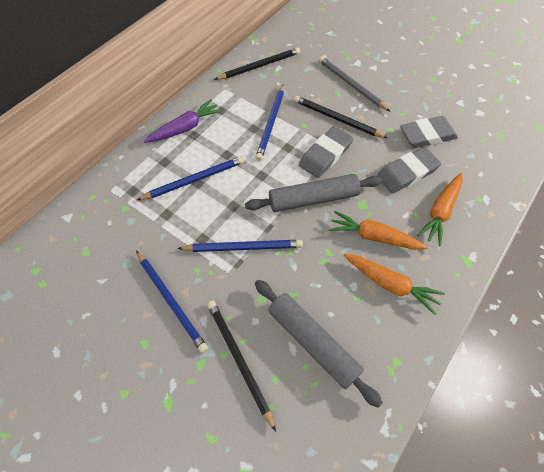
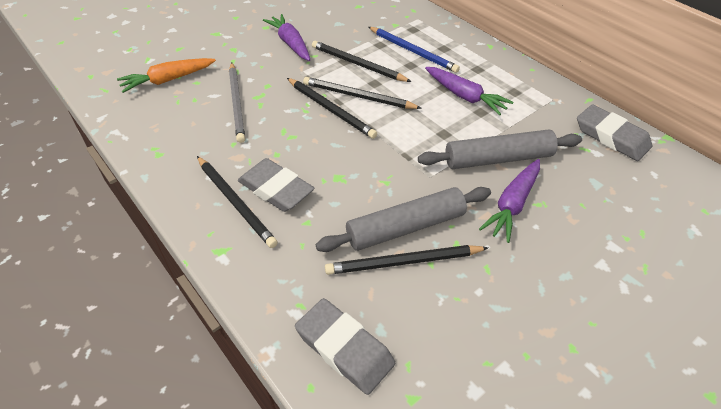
black pencil: [207,301,276,432] [214,47,300,80] [294,96,388,138] = 3 -> [197,156,278,248] [287,78,377,139] [303,77,421,109] [312,41,411,82] [325,245,488,275] = 5
blue pencil: [136,250,208,353] [137,156,244,200] [177,240,303,252] [255,84,284,161] = 4 -> [369,27,460,73] = 1
orange carrot: [329,211,428,250] [344,254,445,315] [417,173,463,246] = 3 -> [117,58,216,93] = 1
purple carrot: [144,99,222,143] = 1 -> [263,14,310,61] [425,67,514,115] [479,159,540,243] = 3

